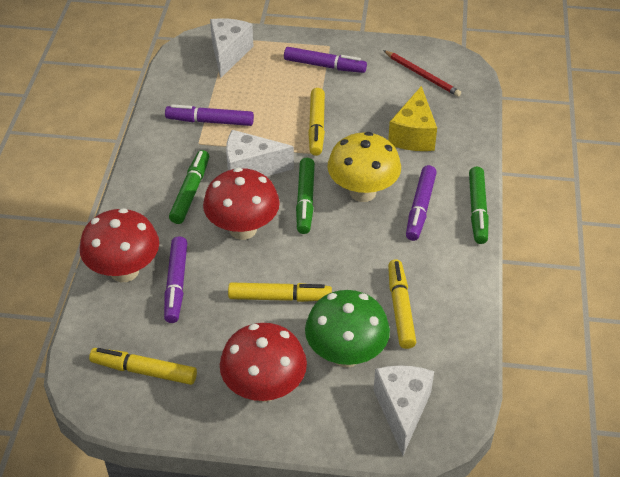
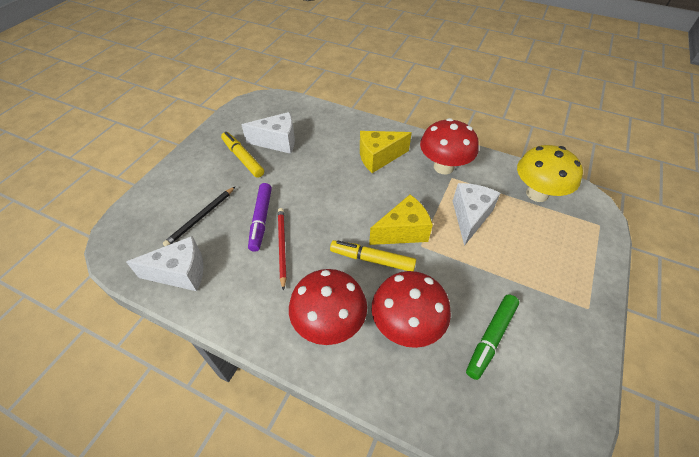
black pencil: none = 0 -> [163,186,236,246] = 1
green marker: [169,150,209,224] [296,158,315,234] [469,167,489,244] = 3 -> [466,294,519,380] = 1
green mushroom: [305,290,390,368] = 1 -> none = 0
purple marker: [164,236,187,323] [165,104,254,126] [284,47,367,73] [406,165,437,241] = 4 -> [248,183,272,252] = 1
yellow cheese: [388,86,437,151] = 1 -> [360,131,412,173] [369,194,433,245] = 2
yellow marker: [89,348,197,385] [228,282,332,302] [308,88,325,156] [388,259,416,349] = 4 -> [221,132,264,178] [330,240,416,271] = 2

